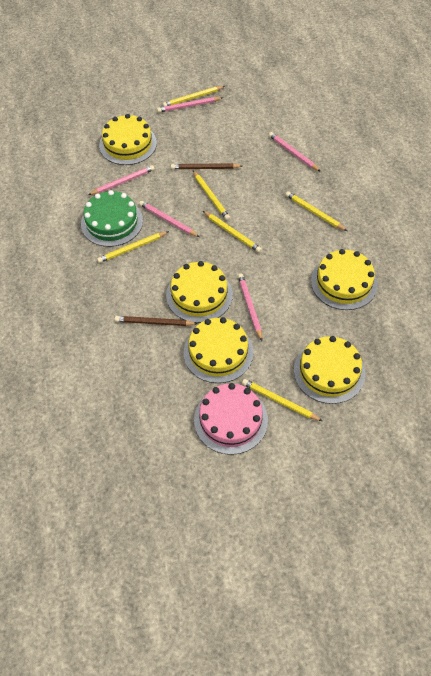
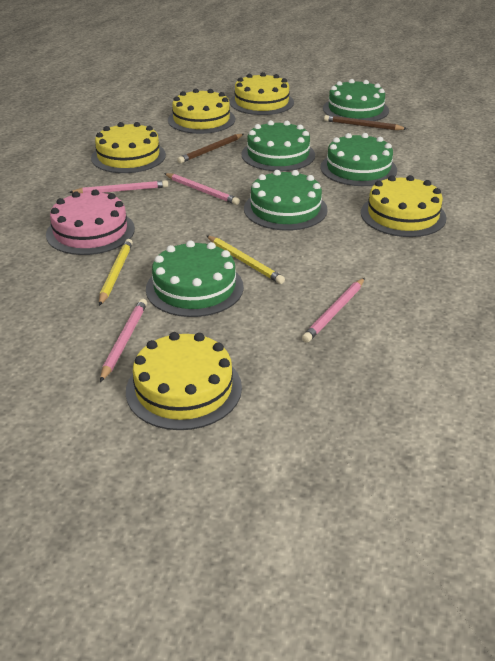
green cake: [81,190,143,247] = 1 -> [146,240,244,317] [241,120,315,171] [244,170,328,231] [320,133,397,186] [323,79,389,121] = 5
pink pencil: [88,165,155,195] [139,201,199,237] [157,97,223,113] [238,273,262,341] [269,132,321,172] = 5 -> [69,180,168,193] [100,299,147,382] [164,173,240,205] [302,278,365,343] = 4
yellow pencil: [97,231,169,263] [162,86,225,106] [193,171,230,220] [203,211,262,252] [242,379,322,421] [286,191,347,231] = 6 -> [99,239,133,306] [206,235,285,284] = 2

